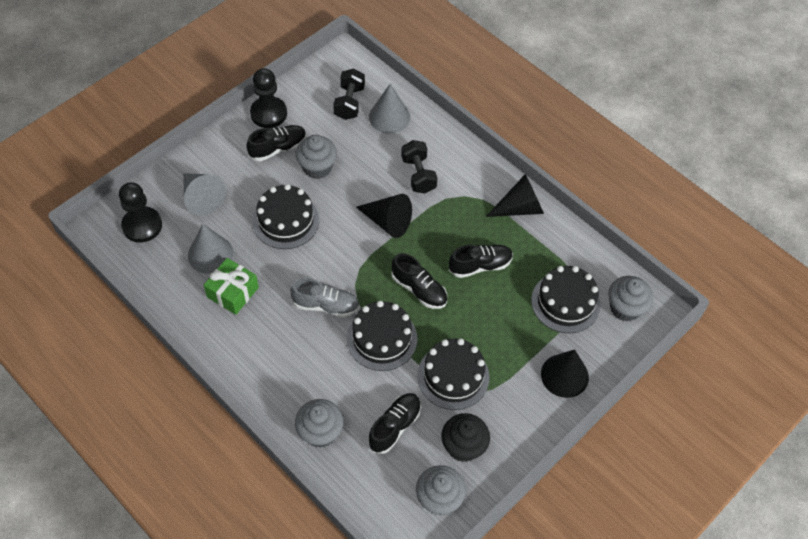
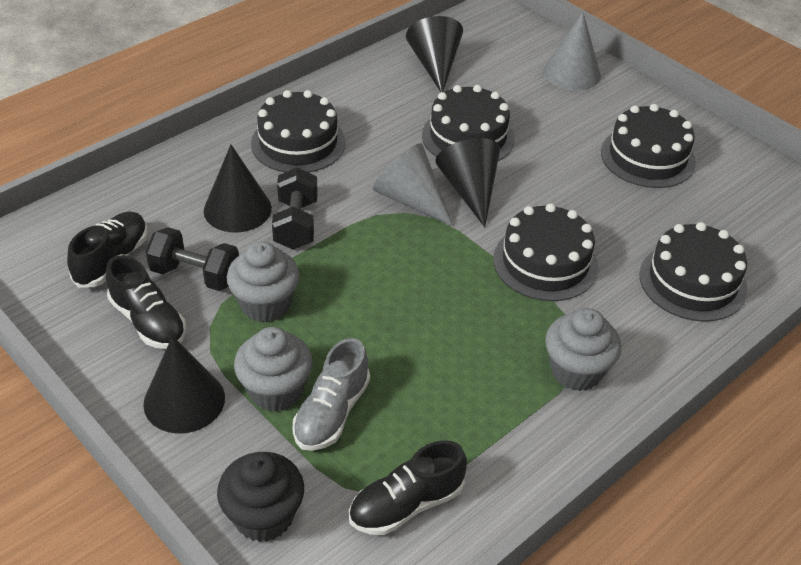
black cake: [253,184,319,249] [347,301,417,371] [417,338,490,410] [531,266,600,333] = 4 -> [251,90,346,172] [422,85,515,161] [493,203,598,301] [601,104,696,188] [639,222,747,322] = 5
black cone: [356,194,412,238] [486,174,544,217] [541,349,589,398] = 3 -> [143,336,225,434] [204,145,272,232] [406,16,463,92] [435,138,500,227] = 4
black pawn: [119,182,162,242] [250,68,287,128] = 2 -> none = 0
black shoe: [246,125,306,161] [368,393,421,454] [391,253,447,309] [449,245,513,278] = 4 -> [67,211,148,288] [106,255,186,349] [349,440,467,535] = 3
green gift: [204,258,259,315] = 1 -> none = 0
grey cone: [183,173,226,215] [188,224,233,274] [369,84,410,134] = 3 -> [373,144,453,227] [543,12,601,90] = 2
grey cupcake: [295,135,337,179] [295,399,344,448] [416,465,466,515] [608,276,653,322] = 4 -> [227,241,300,322] [234,327,313,412] [545,308,621,391] = 3

